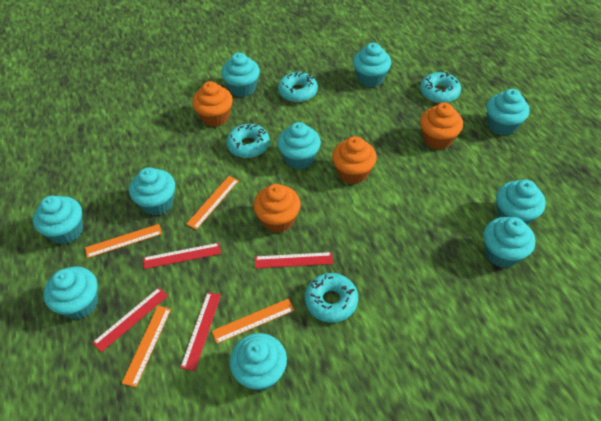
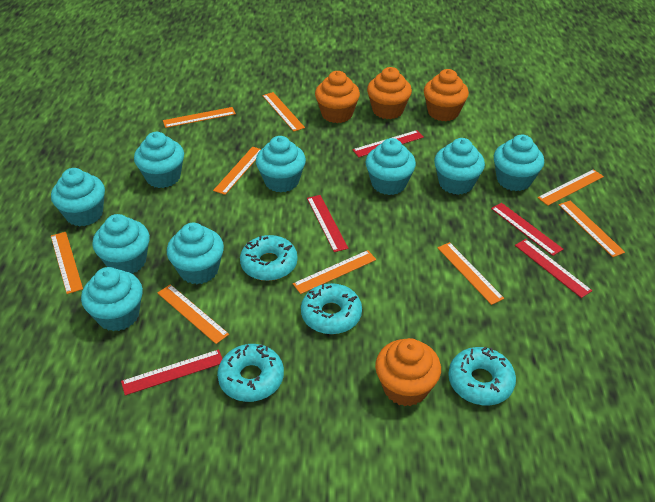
orange ruler: [85,224,162,258] [122,306,171,387] [186,176,239,230] [212,299,294,344] = 4 -> [51,232,83,294] [158,284,229,344] [163,107,236,128] [213,147,261,195] [262,92,305,132] [293,250,376,294] [437,242,504,305] [538,169,604,206] [559,200,625,257] = 9
red ruler: [92,287,168,352] [143,243,221,269] [180,292,221,371] [255,252,333,269] = 4 -> [121,349,222,395] [307,195,348,252] [352,130,424,157] [491,203,563,256] [515,239,592,298] = 5
turquoise cupcake: [33,196,83,244] [43,266,98,319] [129,167,175,215] [221,53,260,97] [229,333,287,391] [277,122,321,169] [353,43,391,87] [484,217,535,268] [486,89,529,135] [496,179,546,225] = 10 -> [51,168,105,227] [81,267,143,331] [92,214,150,274] [134,132,184,188] [167,223,224,284] [256,136,306,192] [365,138,416,195] [434,138,485,195] [494,135,544,191] = 9

